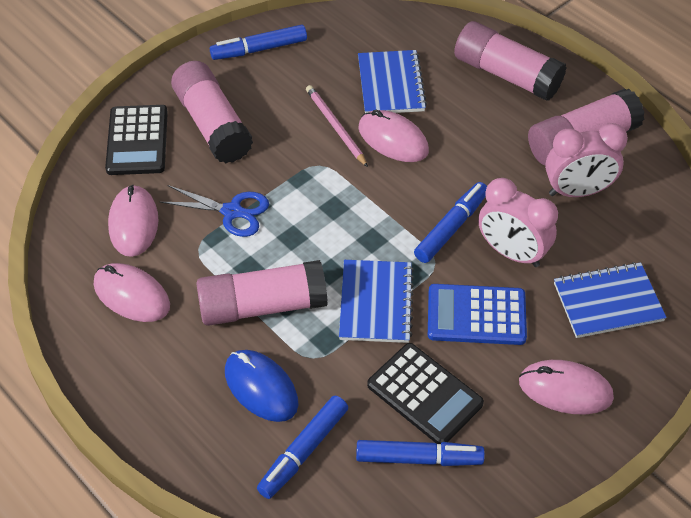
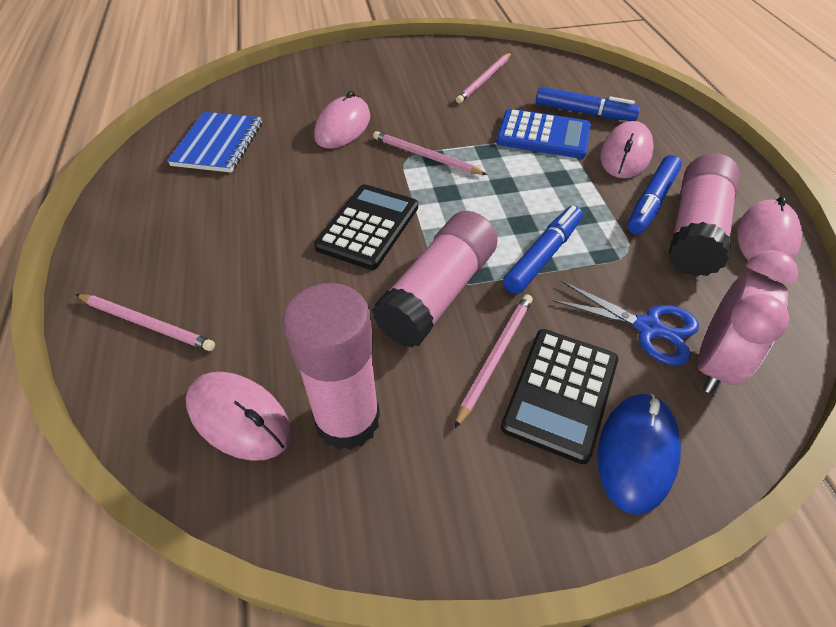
blue marker: [210,25,307,60] [257,395,348,499] [356,440,485,466] [414,182,487,263] = 4 -> [503,206,583,294] [536,87,640,121] [627,155,682,234] = 3
blue notebook: [339,260,414,343] [358,50,427,113] [554,262,667,338] = 3 -> [167,112,262,173] = 1
pink clock: [478,178,558,267] [545,123,628,197] = 2 -> [698,250,798,393] = 1
pink glue stick: [171,61,253,163] [197,260,328,326] [454,21,567,101] [528,89,645,165] = 4 -> [283,283,380,450] [372,211,498,348] [669,153,740,277] = 3
pink pencil: [306,85,368,167] = 1 -> [76,294,215,351] [373,131,487,175] [455,294,533,428] [456,53,511,103] = 4

